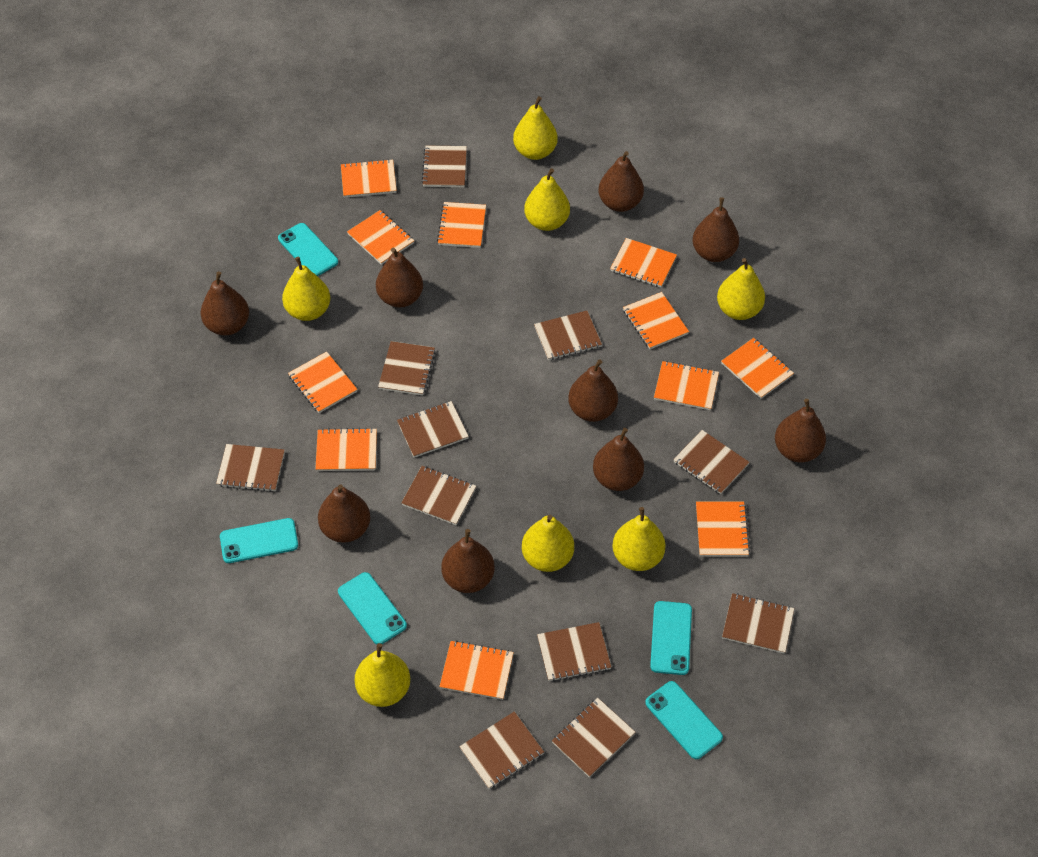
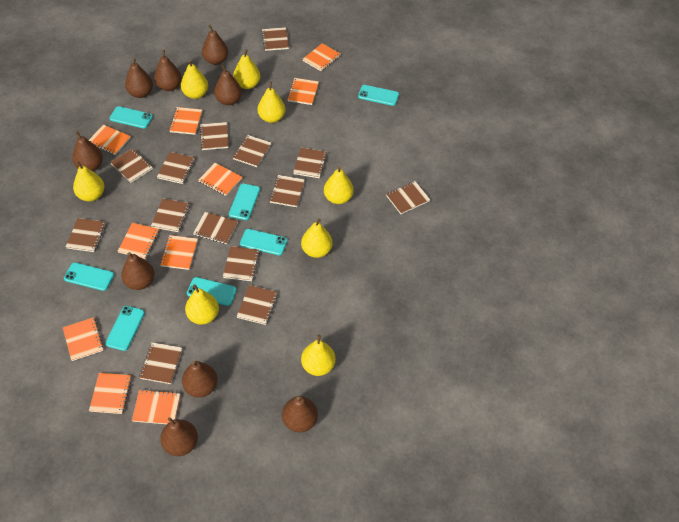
brown notebook: [216,444,285,492] [378,341,436,396] [397,401,469,458] [401,466,476,525] [422,145,467,187] [459,711,544,789] [534,311,602,360] [537,622,611,681] [552,698,635,778] [673,430,750,494] [722,593,794,654] = 11 -> [66,218,106,252] [110,149,153,183] [139,342,182,384] [151,198,190,232] [157,152,195,184] [193,212,238,244] [200,122,229,150] [223,246,260,281] [233,135,271,167] [236,285,278,325] [261,27,289,51] [269,175,305,207] [293,148,327,178] [386,181,430,214] = 14
orange notebook: [288,352,358,413] [315,428,377,471] [341,159,397,198] [347,210,414,265] [437,202,486,248] [439,640,514,700] [610,238,677,288] [623,292,689,349] [654,361,719,410] [696,502,750,557] [721,338,794,399] = 11 -> [63,317,104,361] [89,125,131,155] [89,373,132,414] [118,223,159,259] [132,390,180,424] [160,235,198,270] [169,107,202,135] [198,163,242,196] [287,78,319,105] [303,43,340,71] = 10
turquoise phone: [220,518,298,563] [278,223,338,276] [338,572,407,645] [645,681,723,759] [650,601,692,675] = 5 -> [64,262,114,291] [106,306,145,351] [110,106,153,129] [187,277,237,306] [229,184,260,220] [240,229,287,255] [358,85,399,106] = 7
yellow pear: [282,257,330,321] [355,643,410,707] [513,96,558,160] [522,514,574,572] [524,168,570,231] [612,507,666,571] [717,258,765,320] = 7 -> [73,161,104,201] [181,60,208,99] [185,284,219,325] [233,49,261,89] [258,82,285,123] [301,218,333,258] [301,335,336,376] [324,166,354,204] = 8

